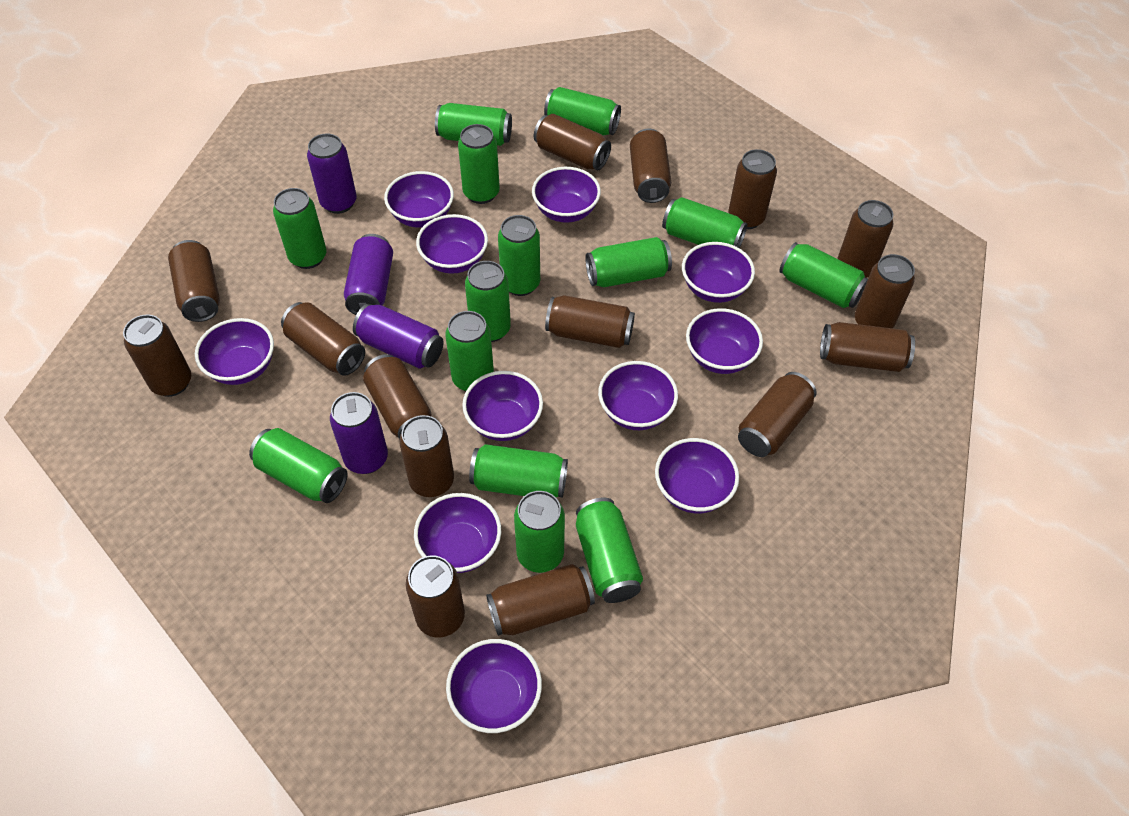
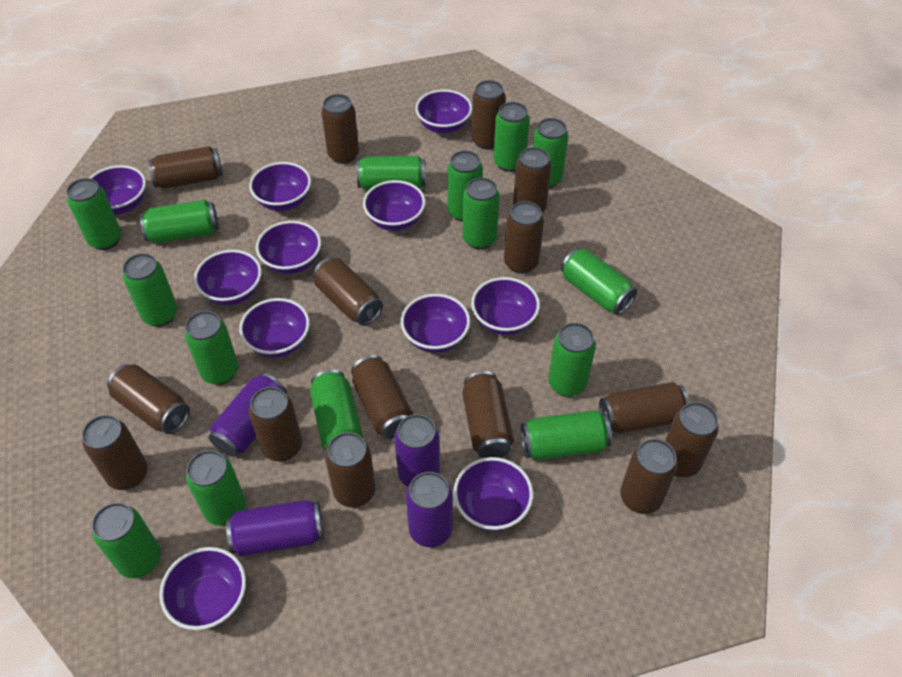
green can: [249,428,348,503] [273,188,327,269] [435,103,512,146] [445,311,494,391] [458,124,500,204] [465,261,511,342] [469,444,568,497] [498,215,540,296] [514,491,565,573] [544,87,621,136] [576,498,643,603] [585,237,672,287] [662,197,747,248] [779,242,868,308] = 14 -> [66,178,121,250] [92,503,161,578] [123,253,178,327] [140,200,218,243] [185,311,239,385] [186,450,246,526] [310,369,363,450] [357,156,426,190] [447,151,483,222] [463,177,500,249] [494,102,530,172] [521,410,612,460] [533,118,568,188] [548,323,596,397] [561,248,637,315] = 15

